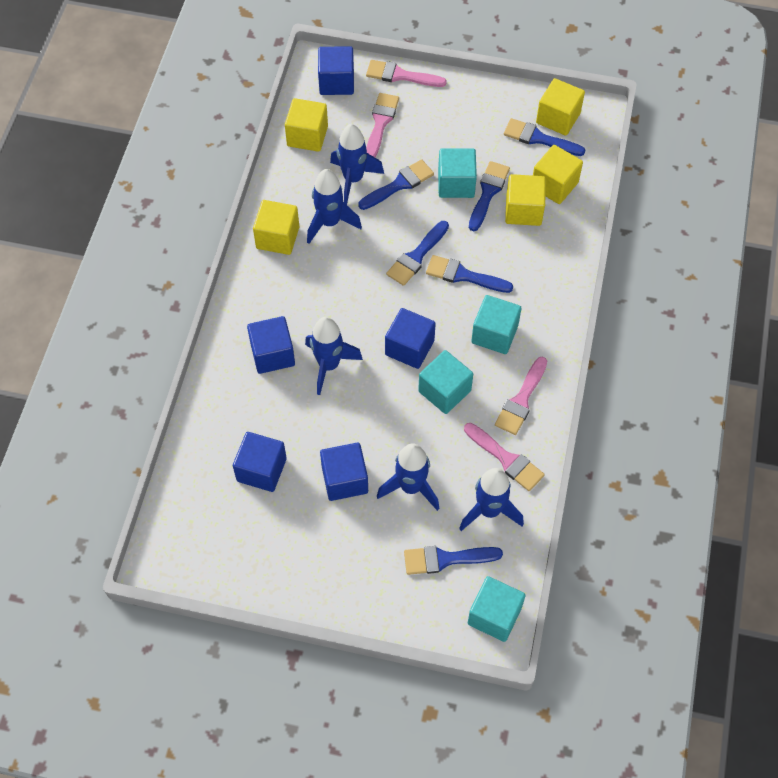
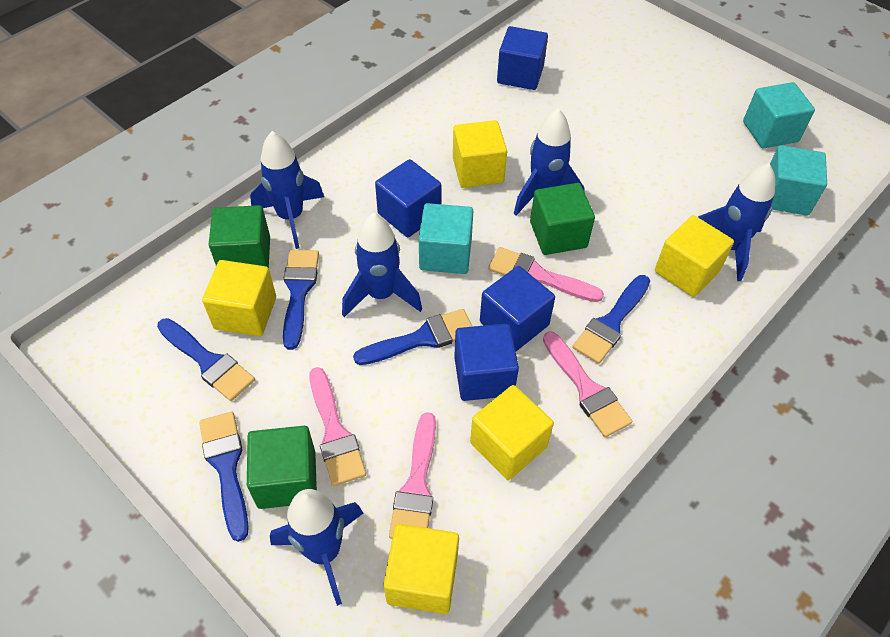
blue brush: [358,159,434,210] [386,221,449,286] [404,546,503,575] [426,255,513,293] [469,161,510,231] [504,118,585,156] = 6 -> [157,318,255,401] [199,412,249,542] [283,250,319,350] [353,309,473,365] [573,275,650,364] = 5
blue cube: [233,432,287,492] [247,316,295,374] [318,46,354,95] [320,443,368,501] [385,308,436,369] = 5 -> [375,159,441,237] [454,323,519,401] [480,266,555,351] [497,26,548,90] = 4
green cube: none = 0 -> [208,205,270,268] [247,426,317,509] [530,183,595,255] = 3
turquoise cube: [418,350,473,414] [438,148,477,198] [468,576,526,642] [471,295,521,354] = 4 -> [419,203,473,274] [743,82,815,148] [770,145,827,216] = 3

